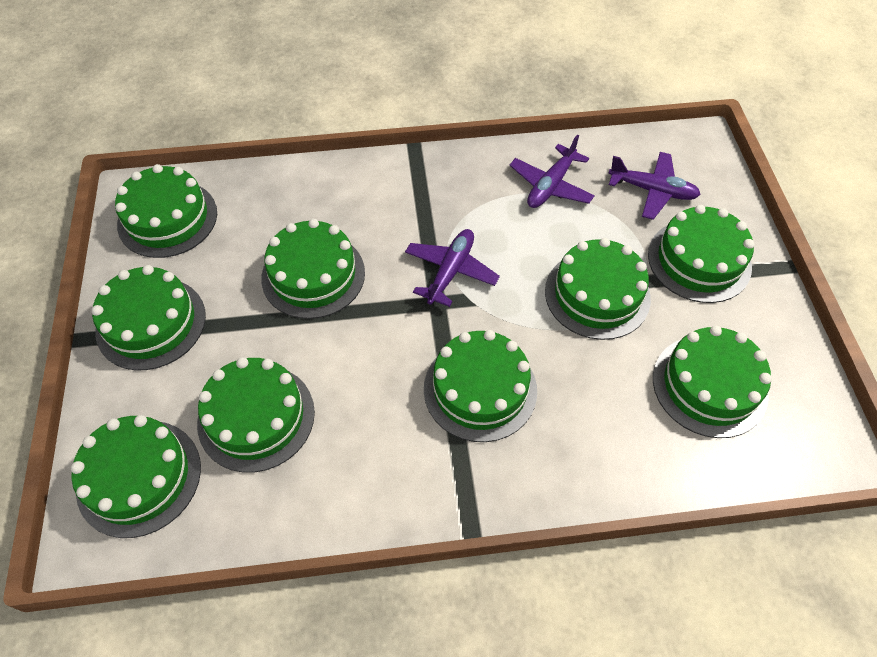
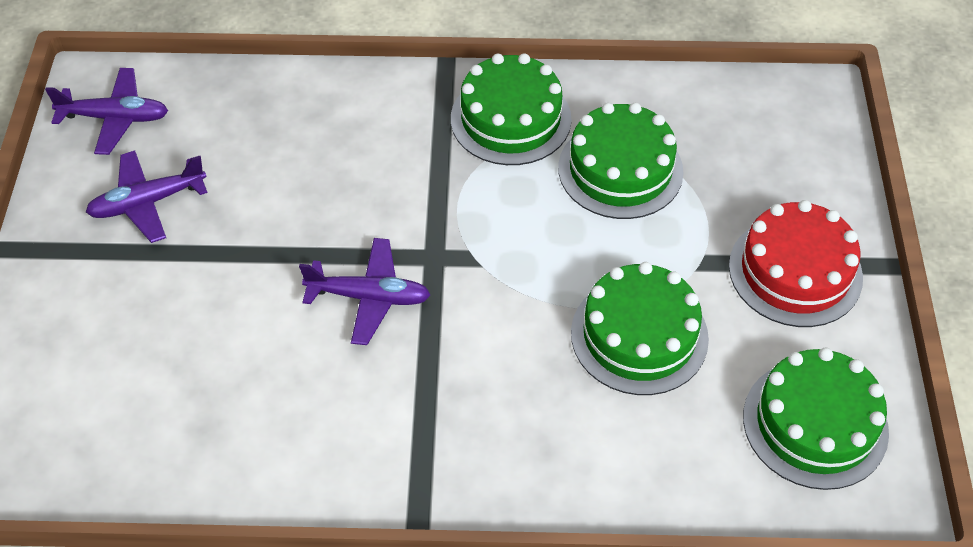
green cake: [71,415,201,538] [91,265,206,370] [115,164,217,258] [197,357,315,472] [261,219,365,319] [424,330,537,442] [545,238,651,340] [648,205,755,303] [653,325,772,438] = 9 -> [451,53,572,165] [558,103,684,219] [571,262,709,395] [743,348,889,490] = 4
red cake: none = 0 -> [729,200,863,327] = 1

